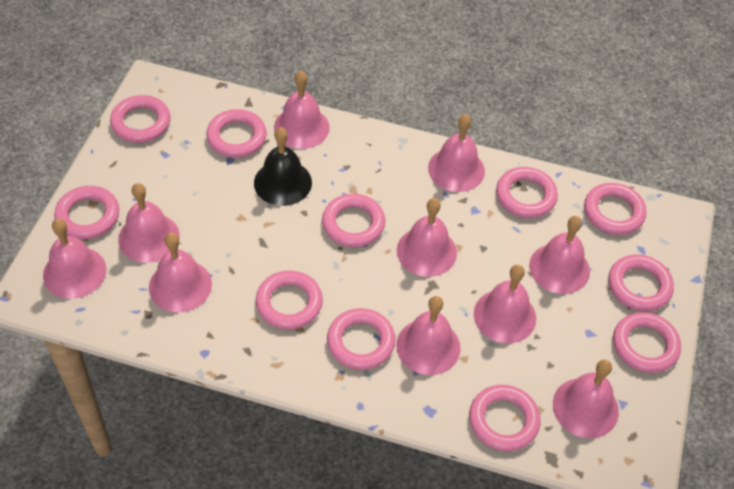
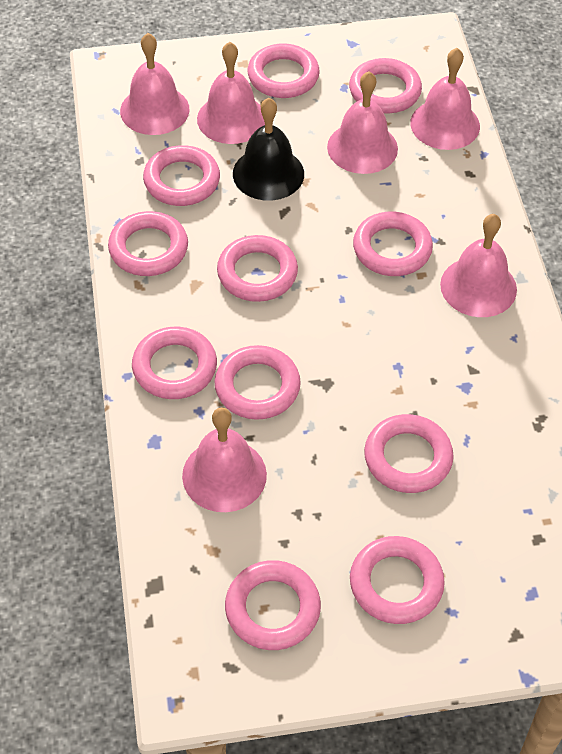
pink bell: [43,219,106,299] [118,183,180,263] [149,233,212,312] [274,71,330,149] [396,296,461,375] [397,198,457,277] [428,114,485,192] [474,265,536,343] [529,216,590,294] [553,359,619,438] = 10 -> [120,33,190,135] [182,407,267,512] [197,42,265,144] [327,71,398,174] [410,48,480,150] [440,214,517,317] = 6

